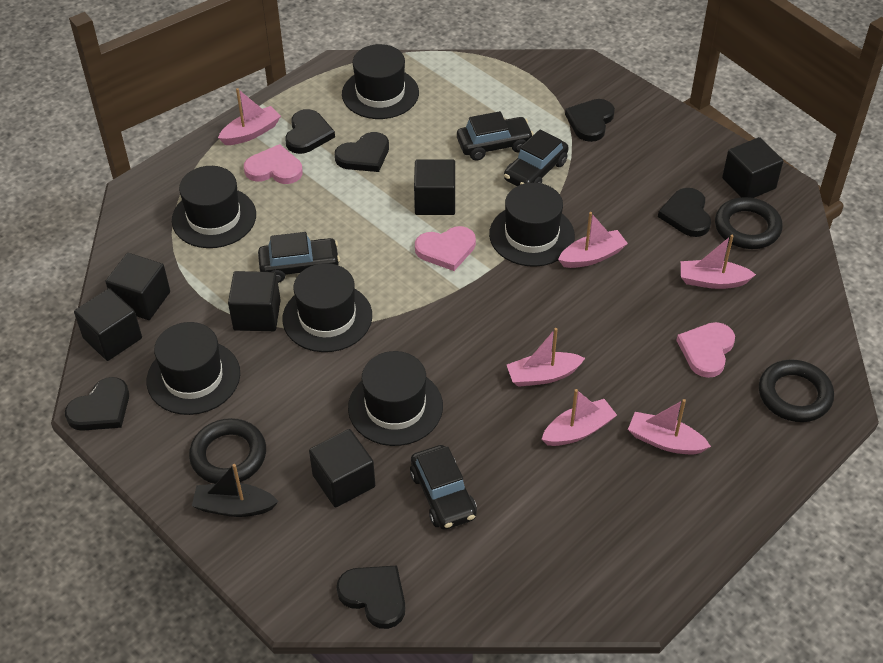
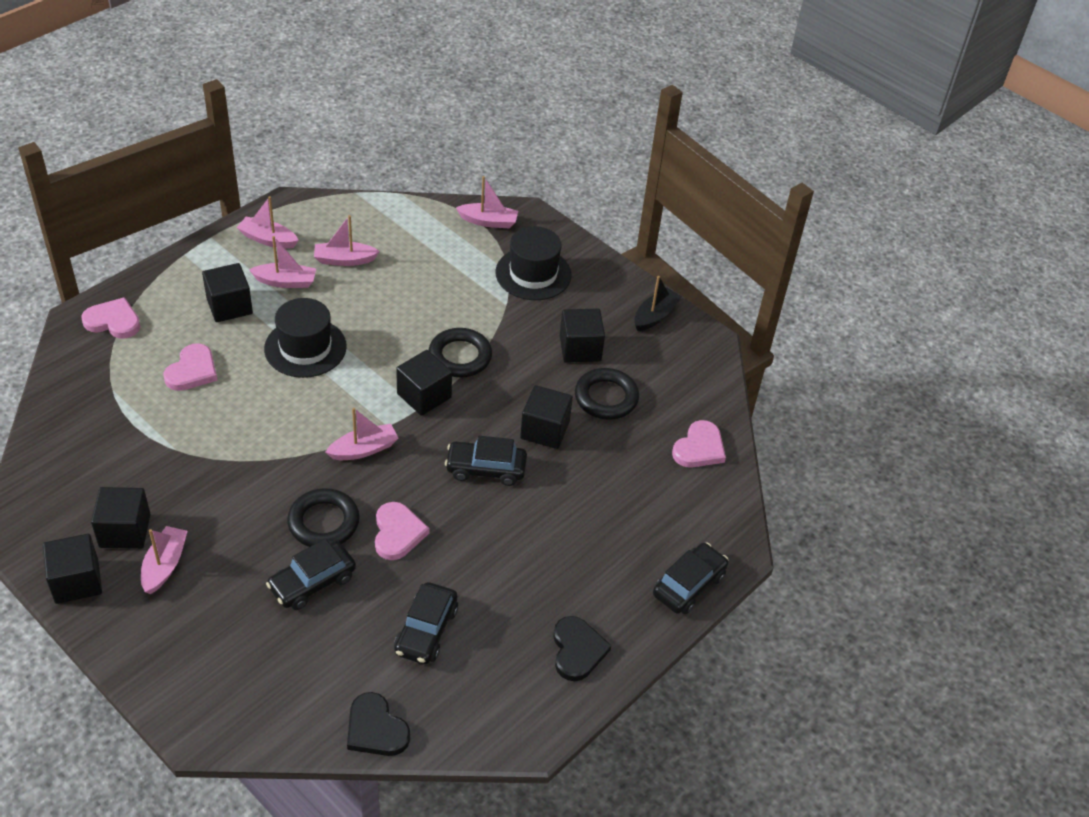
black hat: [147,322,240,415] [172,166,256,248] [282,263,372,352] [342,44,419,119] [348,351,443,446] [489,183,575,267] = 6 -> [264,298,347,378] [495,226,572,300] = 2
black heart: [65,377,129,431] [285,109,335,154] [335,132,389,172] [337,565,405,629] [565,99,615,142] [658,188,711,237] = 6 -> [347,692,410,756] [553,616,611,681] = 2
pink heart: [244,144,303,184] [415,226,476,271] [676,322,735,378] = 3 -> [81,297,141,339] [164,343,218,391] [375,502,429,560] [672,420,726,468] = 4

